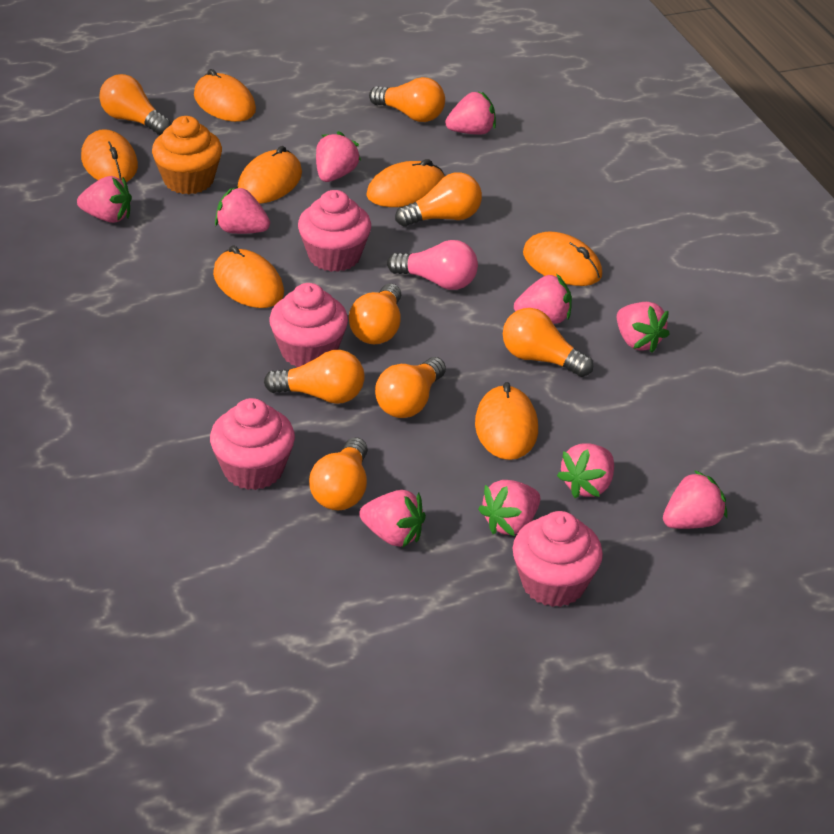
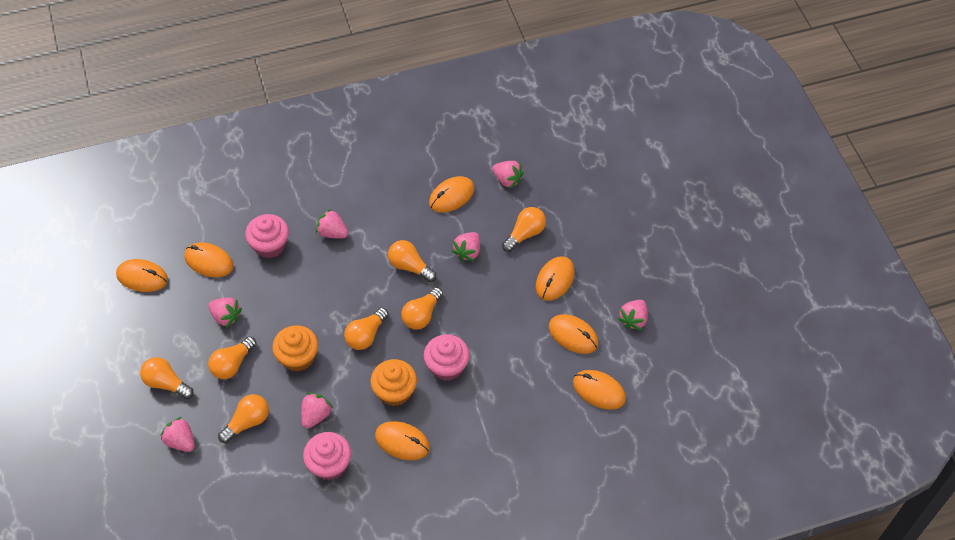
orange cupcake: [152,116,222,194] = 1 -> [272,325,318,372] [370,359,417,406] = 2
orange light bulb: [99,74,171,135] [264,350,365,404] [309,437,368,511] [349,284,401,344] [369,77,445,122] [375,357,446,418] [395,172,482,227] [503,308,593,377] = 8 -> [140,357,194,399] [208,336,257,379] [218,394,269,444] [344,308,389,350] [388,240,436,282] [401,287,443,330] [502,207,546,252] = 7
pink cupcake: [210,398,295,490] [269,283,348,367] [298,190,371,272] [513,511,603,607] = 4 -> [245,214,289,258] [303,432,351,480] [424,334,470,381] = 3
pink light bulb: [387,240,478,290] = 1 -> none = 0
pink strawberry: [77,176,132,223] [215,186,270,234] [316,131,361,182] [359,490,426,547] [445,91,496,135] [478,480,540,536] [514,274,572,324] [557,443,614,498] [617,302,669,353] [663,470,727,529] = 10 -> [161,417,195,452] [208,297,242,328] [301,393,333,428] [316,209,348,238] [452,232,480,261] [492,161,524,188] [617,300,648,330] = 7

